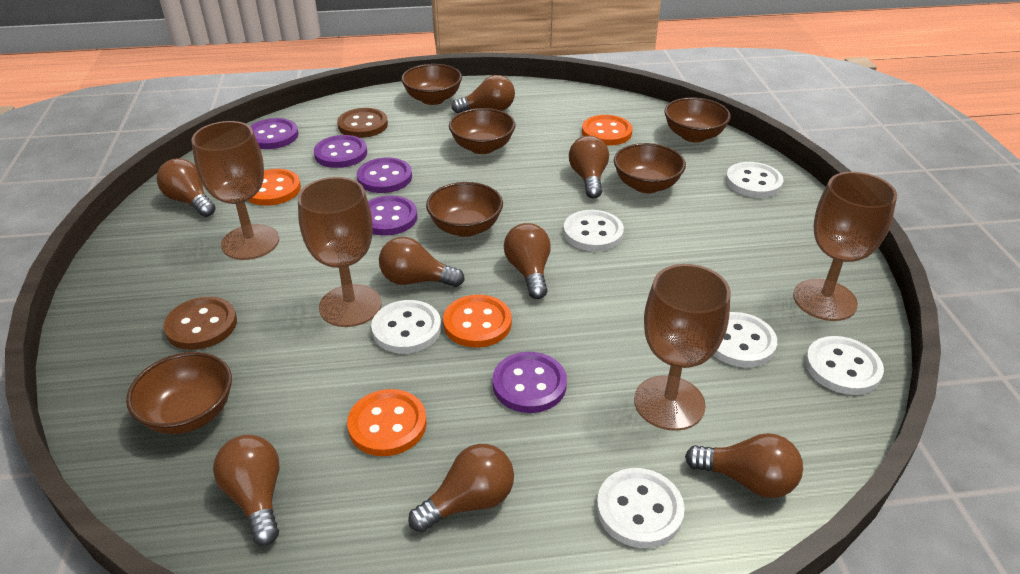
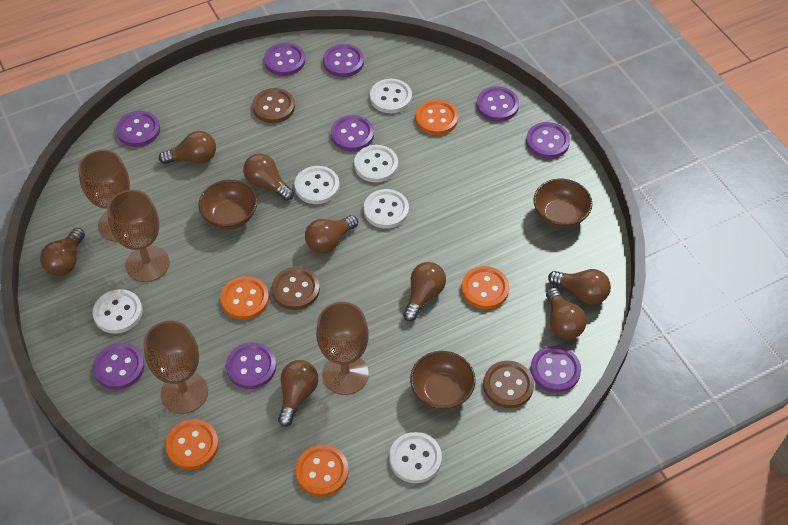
brown bowl: [126,352,232,434] [401,64,462,105] [426,182,503,237] [449,108,516,154] [614,143,686,193] [664,97,731,143] = 6 -> [199,180,258,229] [410,351,475,410] [533,179,592,228] = 3
brown button: [163,297,237,350] [337,108,388,138] = 2 -> [252,88,295,123] [272,267,320,310] [483,361,534,408] = 3
orange button: [248,169,301,206] [347,389,427,456] [443,295,512,348] [582,115,632,146] = 4 -> [165,419,219,470] [220,276,269,320] [295,445,349,497] [416,100,458,135] [461,266,509,309] = 5
purple button: [250,118,299,149] [314,135,367,168] [357,158,412,193] [368,195,417,236] [493,352,567,413] = 5 -> [93,343,145,390] [116,111,160,147] [226,342,276,389] [264,43,305,76] [323,44,364,77] [331,115,374,151] [476,86,519,121] [526,122,570,159] [530,346,581,393] = 9

